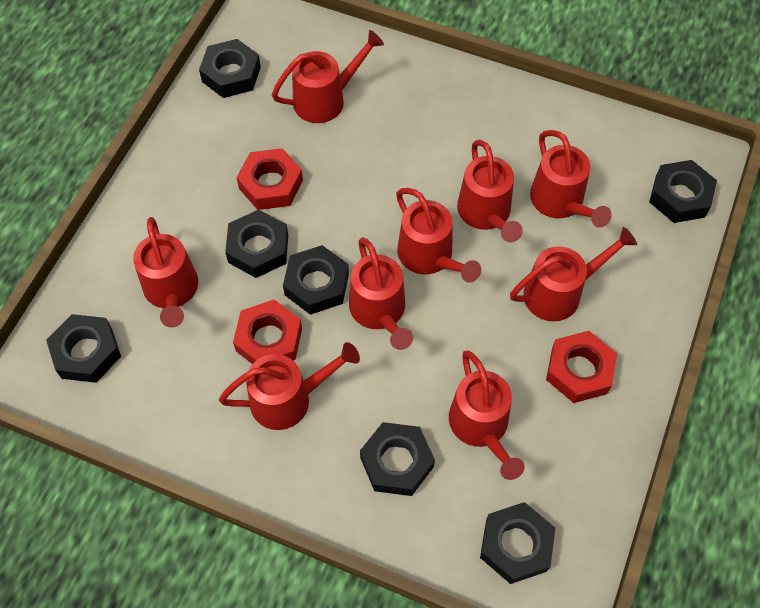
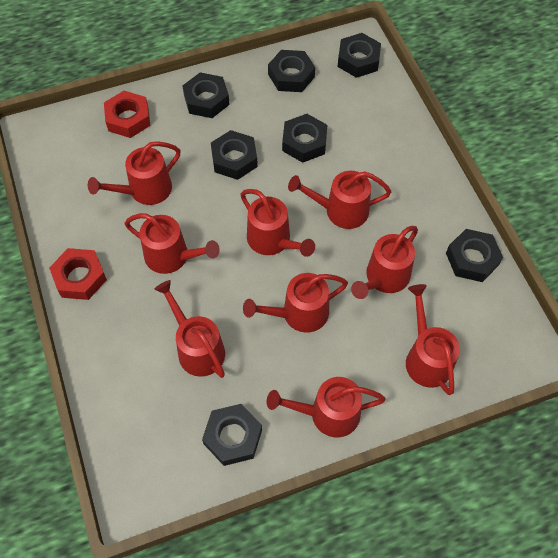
red nut: [233,300,302,364] [236,148,303,210] [546,331,617,403] = 3 -> [49,248,107,300] [104,91,151,138] = 2

